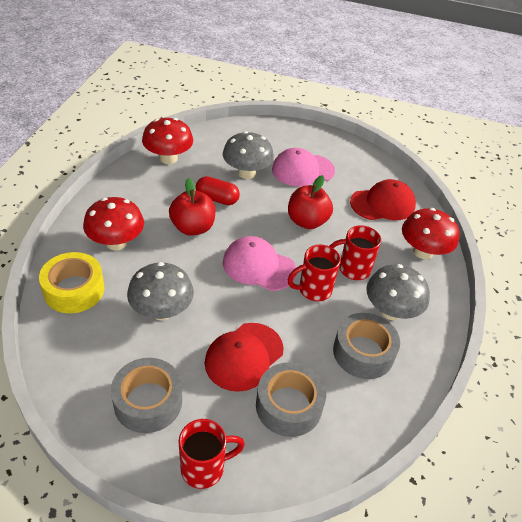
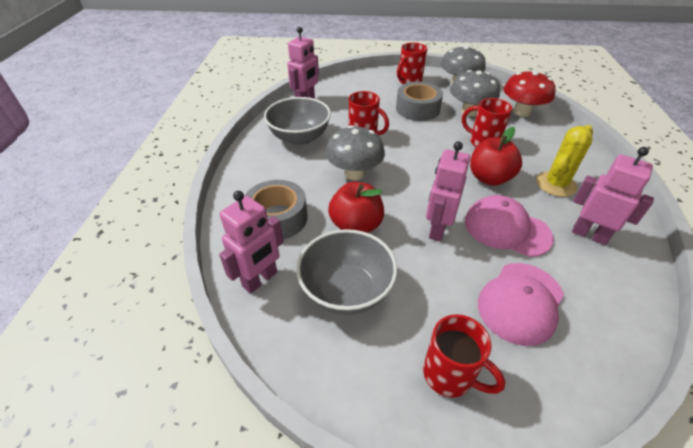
grey bowl: none = 0 -> [264,97,331,145] [296,229,397,315] = 2
grey tape: [111,358,182,433] [256,362,326,437] [333,313,400,379] = 3 -> [245,180,308,240] [396,82,443,121] = 2
pink robot: none = 0 -> [219,191,284,294] [287,27,319,99] [426,141,470,242] [572,147,654,245] = 4
red cap: [205,323,284,392] [350,179,416,220] = 2 -> none = 0
red capsule: [196,176,240,205] = 1 -> none = 0
red mug: [179,419,245,489] [288,245,341,301] [330,225,381,280] = 3 -> [349,91,389,135] [397,43,427,84] [423,314,506,398] [462,98,512,147] = 4
red mushroom: [83,197,144,250] [142,118,193,164] [402,208,459,259] = 3 -> [504,70,556,117] = 1
yellow cactus: none = 0 -> [536,125,593,197] = 1
yellow tape: [39,252,104,313] = 1 -> none = 0

